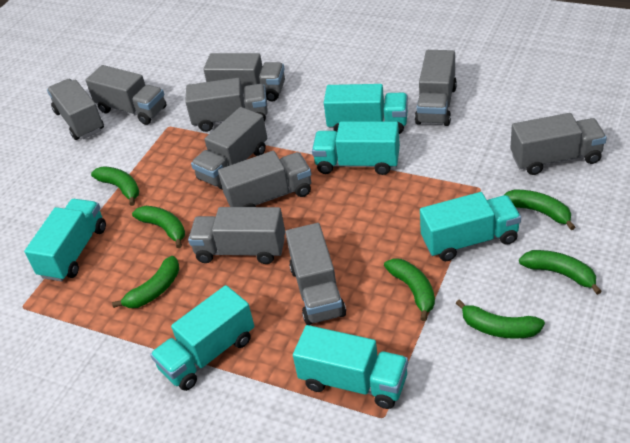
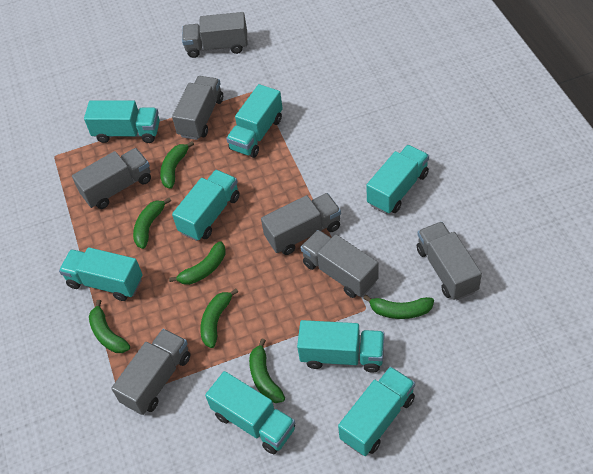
grey truck: [47,79,104,140] [86,65,166,125] [185,78,268,132] [188,207,285,264] [191,107,267,190] [203,53,285,101] [218,151,311,207] [285,223,346,325] [415,50,457,126] [511,113,607,175] = 10 -> [72,148,151,209] [111,329,190,415] [172,76,223,140] [182,12,247,58] [261,193,341,255] [300,230,379,298] [417,222,482,301] = 7
turquoise truck: [24,199,106,282] [150,285,254,391] [293,325,408,409] [312,121,400,175] [324,84,408,134] [420,192,521,261] = 6 -> [59,247,143,301] [84,100,160,143] [172,170,240,241] [205,371,295,454] [226,84,283,158] [297,320,385,373] [338,367,415,456] [366,145,429,214] = 8

